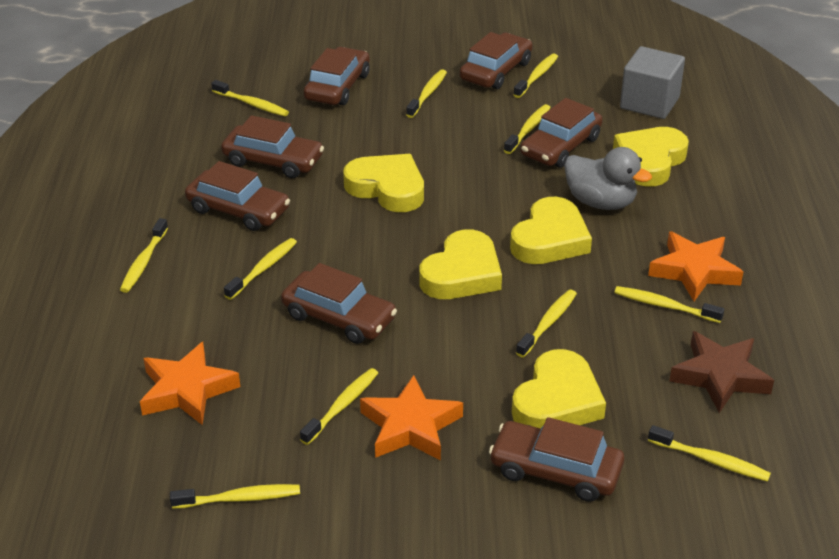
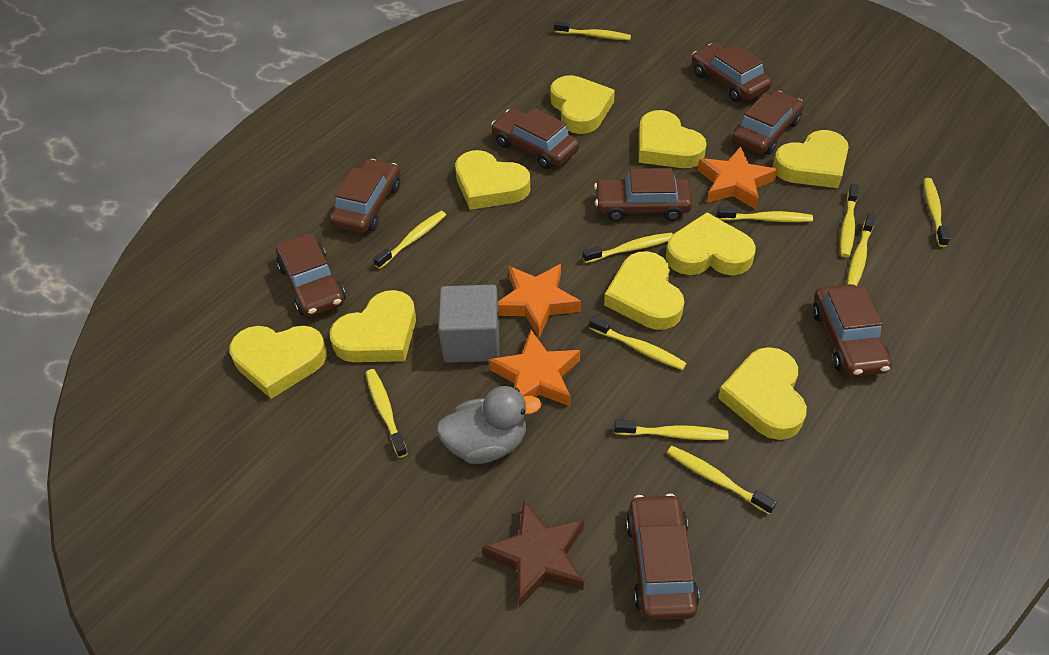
brown car: [185,161,290,231] [221,115,324,178] [281,263,397,344] [304,47,370,105] [460,32,533,89] [489,417,624,502] [520,98,603,168] = 7 -> [276,233,345,317] [330,159,400,234] [491,108,579,169] [594,168,692,222] [626,494,699,621] [692,43,772,102] [732,90,804,155] [812,284,892,377] = 8
yellow heart: [343,154,424,212] [419,229,502,299] [510,197,592,264] [512,349,606,429] [613,127,689,186] = 5 -> [229,326,327,399] [330,290,416,362] [455,150,530,210] [551,75,615,134] [604,251,684,330] [639,110,707,168] [666,212,756,275] [718,347,807,440] [773,130,849,188] = 9

